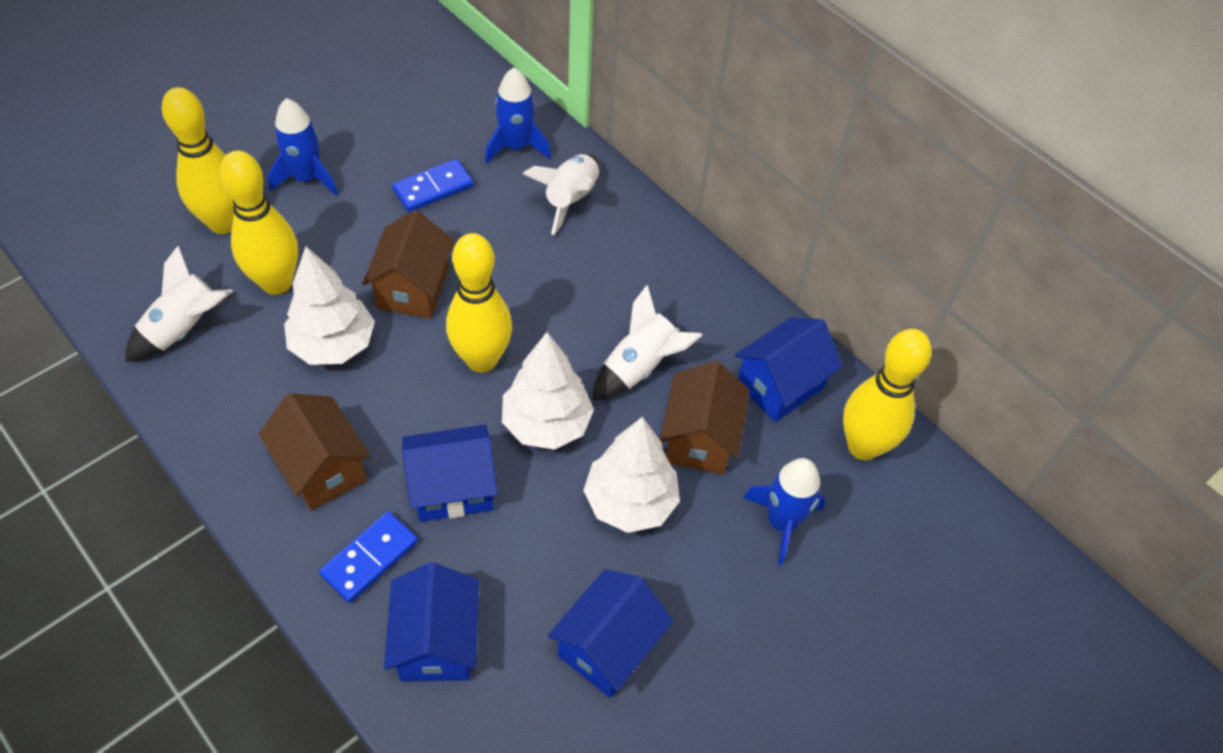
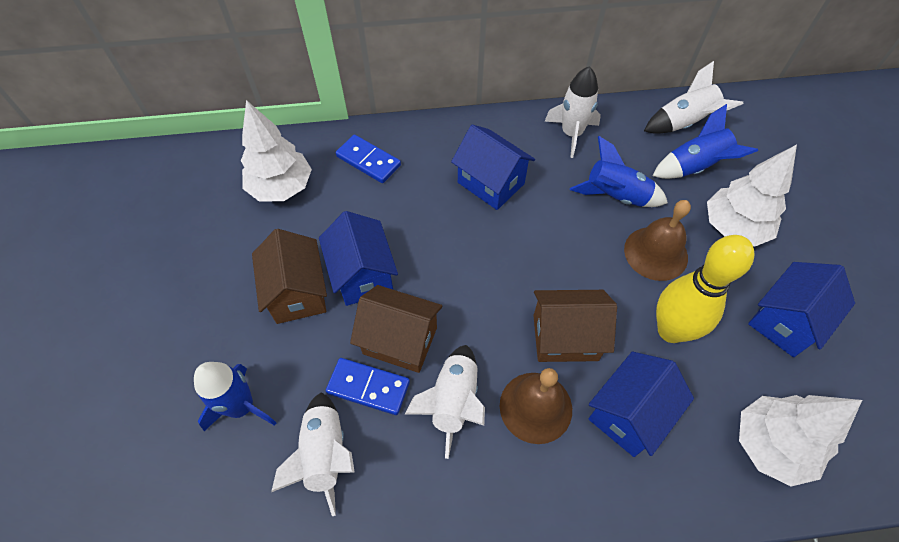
brown bell: none = 0 -> [500,368,572,444] [624,200,691,281] = 2
white rocket: [125,245,233,362] [523,154,599,235] [593,285,702,400] = 3 -> [271,392,355,516] [405,345,485,459] [545,66,601,158] [644,61,743,134] = 4
yellow bowling pin: [162,87,234,234] [220,151,298,295] [446,233,512,373] [843,329,932,460] = 4 -> [656,235,754,343] = 1

